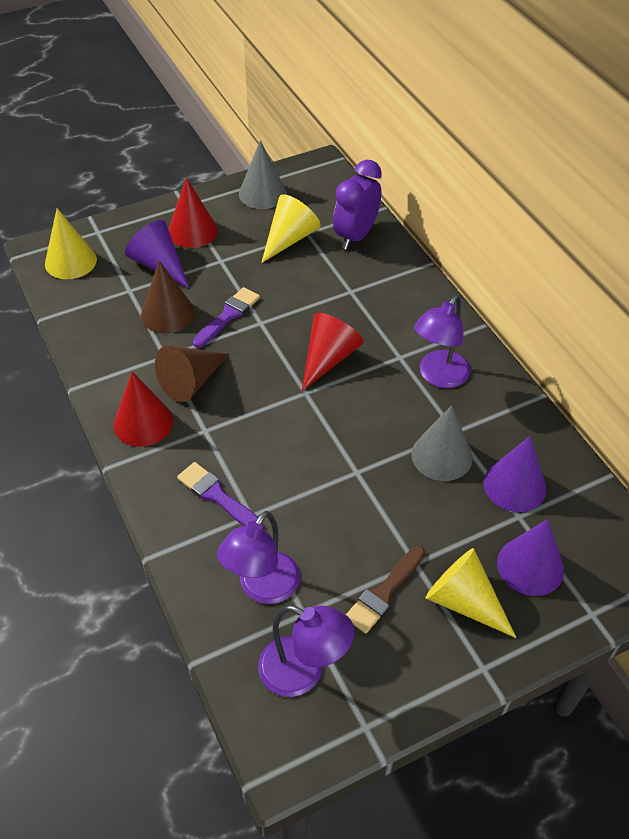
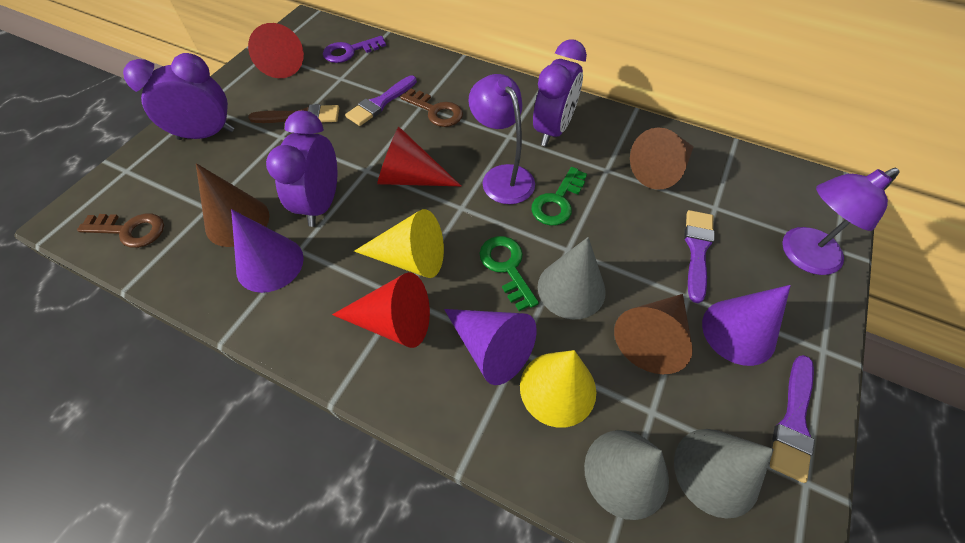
brown cone: [141,261,195,334] [155,345,229,402] = 2 -> [196,163,269,247] [614,294,693,374] [630,127,694,190] = 3
brown key: none = 0 -> [77,213,164,248] [400,89,463,127] = 2
green key: none = 0 -> [479,236,539,311] [531,167,587,226] = 2
grey cone: [239,140,287,209] [411,405,473,481] = 2 -> [538,237,606,319] [584,430,669,520] [674,429,774,519] = 3
purple brush: [177,462,263,526] [193,287,260,348] = 2 -> [345,75,417,126] [684,210,715,303] [770,355,815,483] = 3
purple clock: [333,160,382,250] = 1 -> [123,53,234,140] [266,110,337,227] [533,39,587,146] = 3
purple key: none = 0 -> [323,36,386,63] = 1
purple lamp: [217,511,300,604] [258,605,355,697] [414,295,471,388] = 3 -> [468,74,535,204] [782,168,900,275] = 2
yellow cone: [45,208,97,279] [261,194,321,263] [426,548,517,638] = 3 -> [354,209,444,278] [520,350,596,428] = 2

